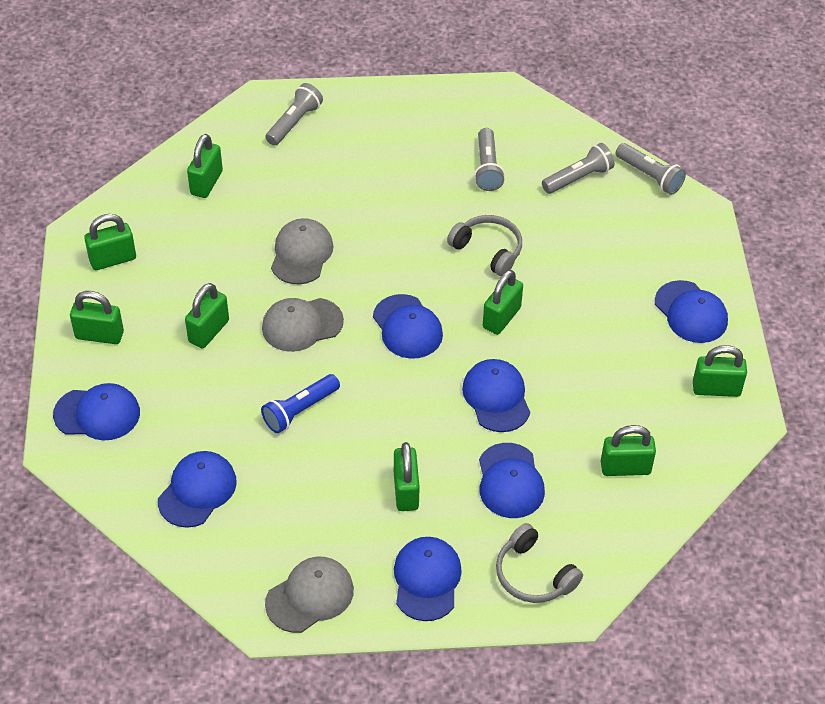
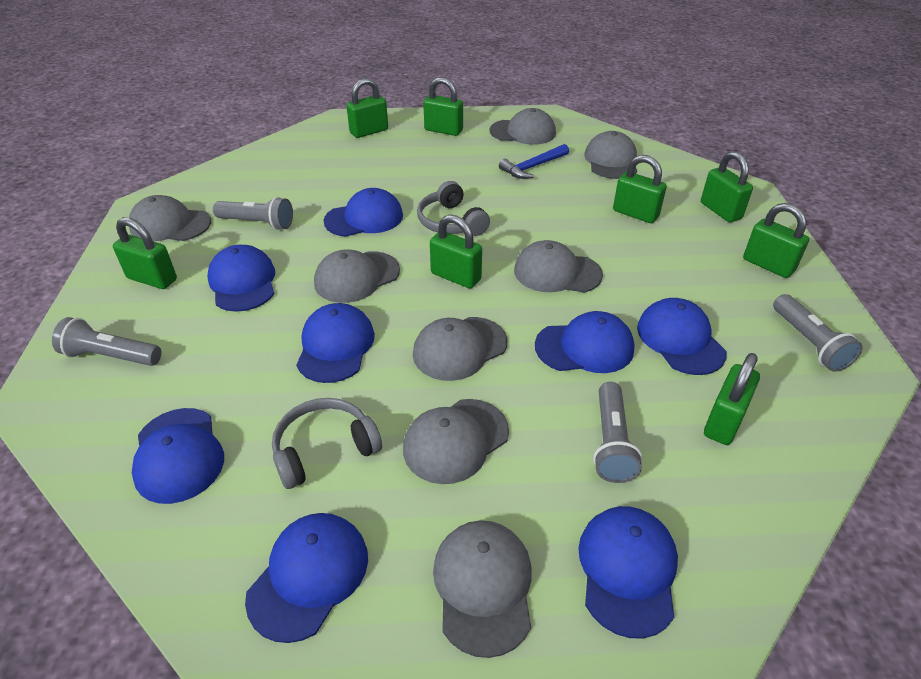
blue cap: [53,383,140,440] [158,451,237,528] [373,294,443,359] [394,537,462,621] [462,359,530,432] [479,443,545,518] [655,280,728,343] = 7 -> [132,408,224,504] [207,245,275,312] [245,513,368,643] [296,303,375,383] [323,188,403,237] [535,311,635,373] [578,506,678,639] [637,298,727,375] = 8
blue flashlight: [261,374,340,433] = 1 -> none = 0
blue hammer: none = 0 -> [499,144,569,179] = 1
grey cap: [262,298,344,352] [265,557,354,633] [271,218,333,284] = 3 -> [129,195,211,241] [314,250,400,303] [403,399,509,484] [413,317,508,381] [433,520,532,658] [490,108,556,145] [514,240,603,292] [584,131,637,179] = 8

